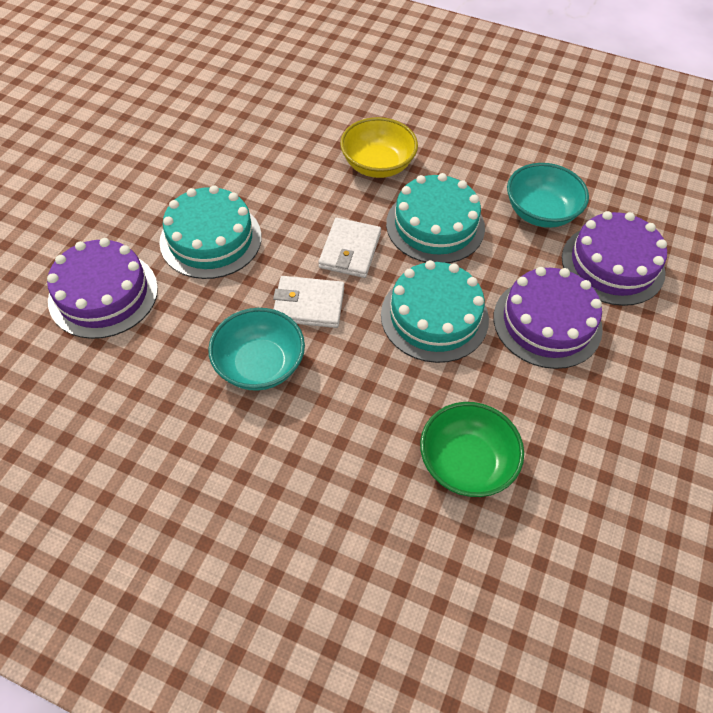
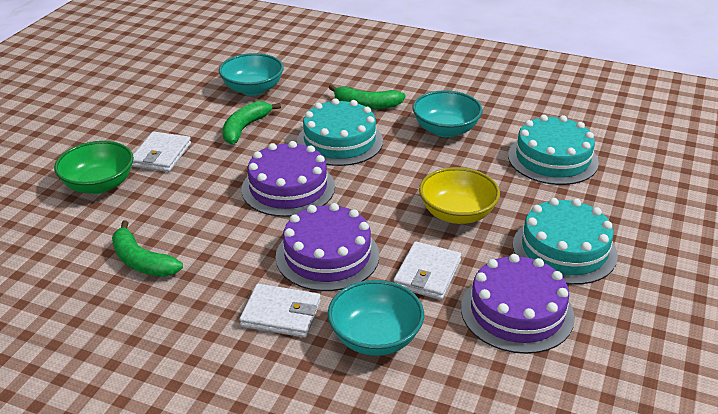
green banana: none = 0 -> [112,220,183,277] [222,101,281,144] [329,85,406,109] = 3
turquoise bowl: [208,308,305,391] [507,163,589,228] = 2 -> [219,53,284,96] [328,280,424,356] [413,90,483,137] = 3
white wallet: [273,276,344,328] [318,218,381,278] = 2 -> [132,132,191,172] [239,284,321,338] [393,241,461,300] = 3

